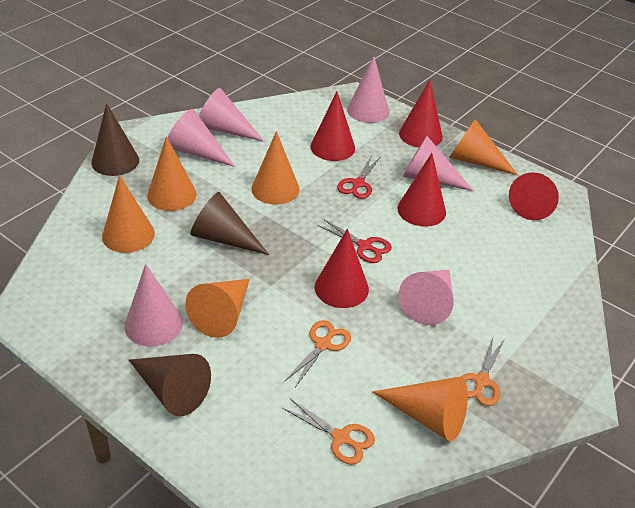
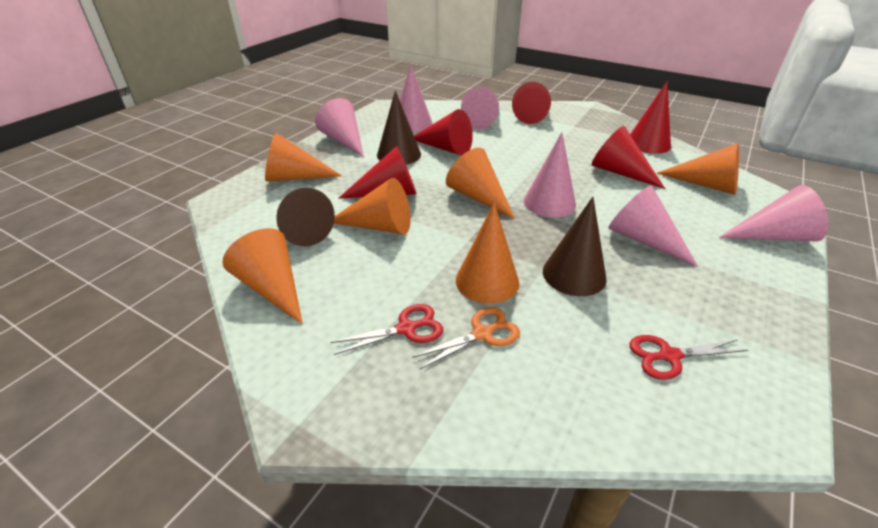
orange scissors: [283,399,375,465] [284,320,351,387] [461,337,505,406] = 3 -> [412,307,520,369] = 1

